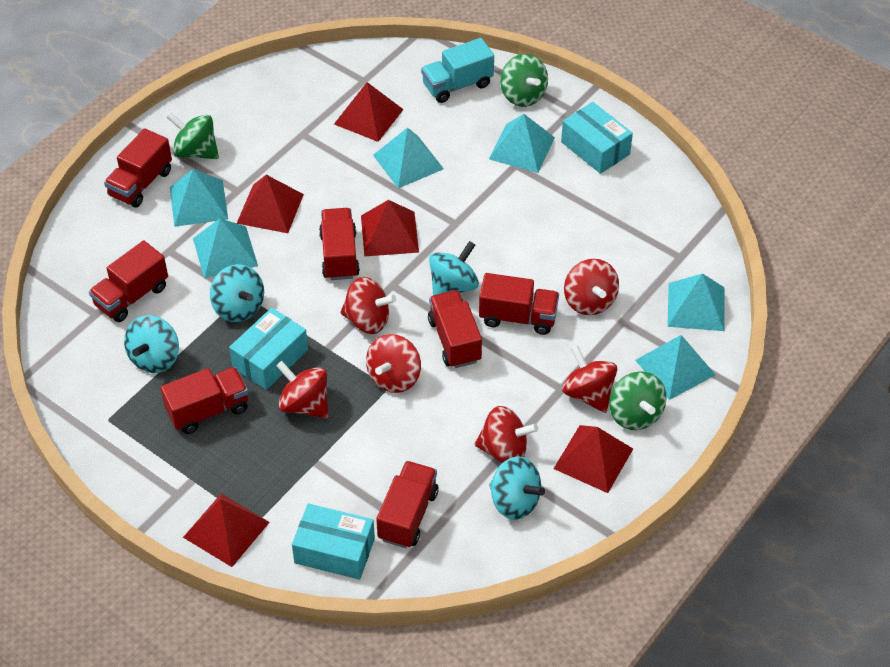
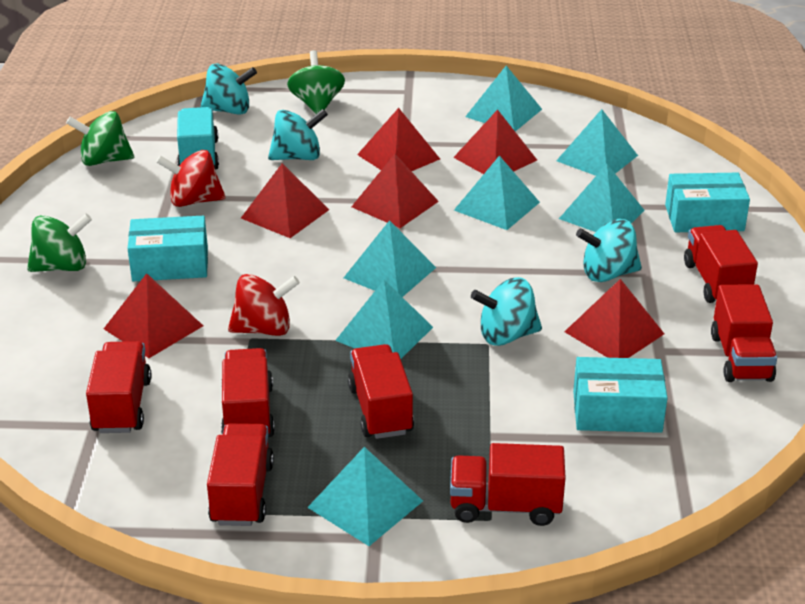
red pyramid: [183,494,270,567] [237,175,304,233] [334,82,404,142] [361,200,419,257] [554,425,633,493] = 5 -> [104,273,203,358] [241,163,329,238] [351,154,439,228] [357,108,440,171] [453,109,537,174] [564,279,664,358] = 6
red spinning top: [276,361,329,418] [340,277,396,334] [366,334,421,393] [475,406,538,463] [562,345,617,413] [564,259,619,315] = 6 -> [156,150,226,207] [228,274,300,336] = 2
turquoise pyramid: [170,169,228,227] [193,218,258,279] [373,127,444,188] [489,114,555,173] [635,335,716,400] [667,273,724,331] = 6 -> [307,447,423,546] [335,280,433,359] [344,220,436,297] [454,156,540,230] [465,66,542,131] [556,109,638,176] [559,164,645,232] = 7

